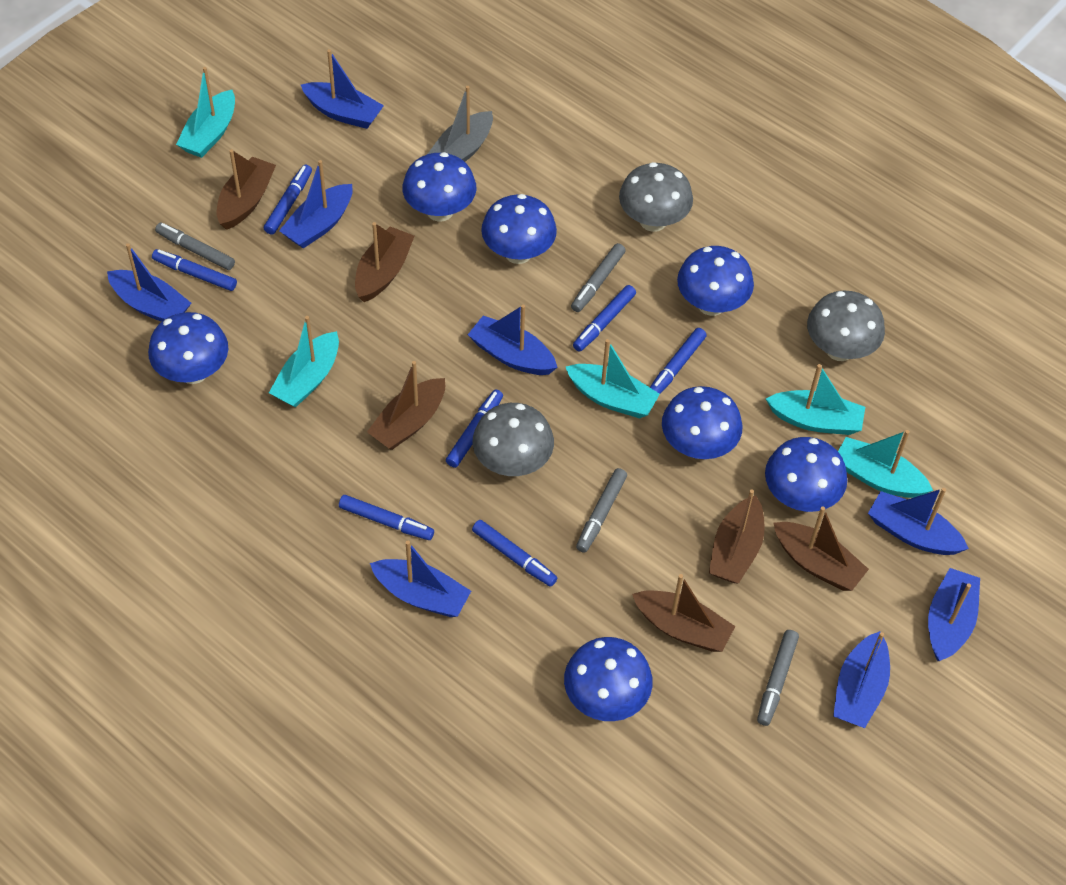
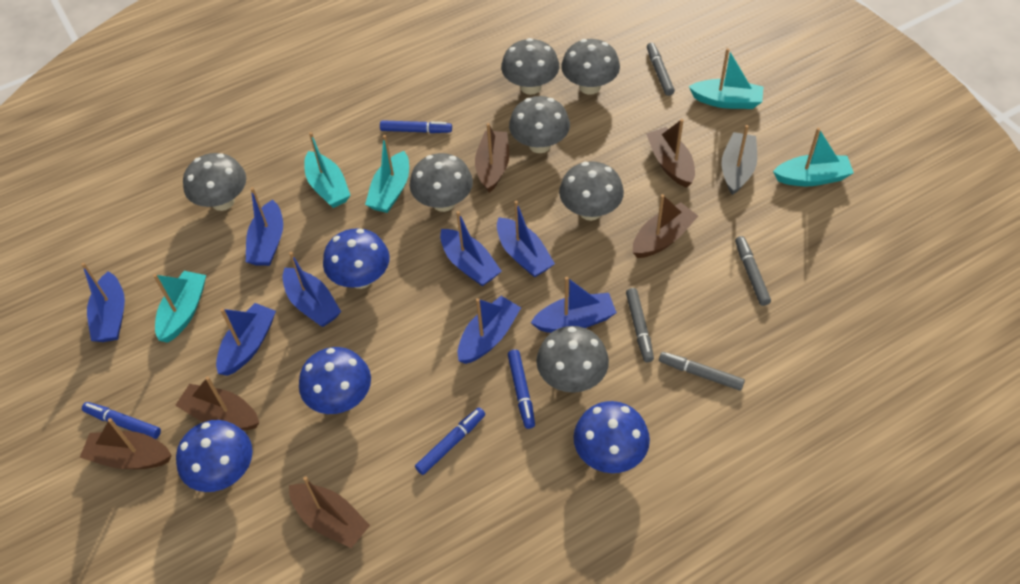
blue marker: [152,249,237,291] [264,164,312,235] [339,495,434,540] [446,390,503,468] [472,520,557,587] [573,285,636,352] [650,328,707,394] = 7 -> [82,402,161,439] [380,120,452,133] [415,408,485,475] [508,349,535,429] = 4
blue mushroom: [148,312,228,384] [402,152,477,222] [481,194,557,264] [564,637,653,721] [662,386,743,459] [677,246,754,316] [765,437,847,512] = 7 -> [176,420,253,492] [299,347,371,414] [323,228,389,289] [573,401,650,473] = 4
grey mushroom: [473,403,554,476] [619,162,693,232] [807,291,885,361] = 3 -> [183,153,246,211] [409,153,473,212] [501,38,559,95] [509,96,570,153] [536,326,609,393] [559,161,624,221] [561,39,620,95] = 7

